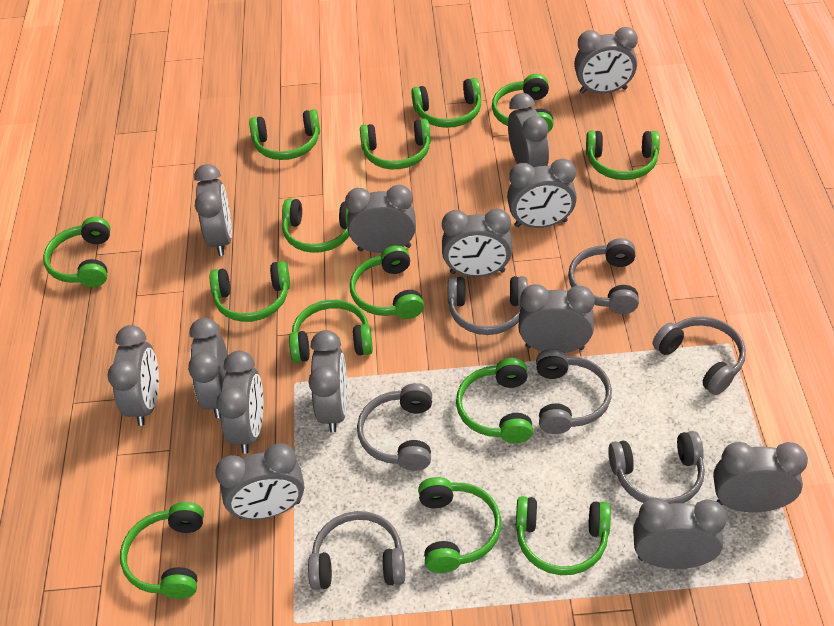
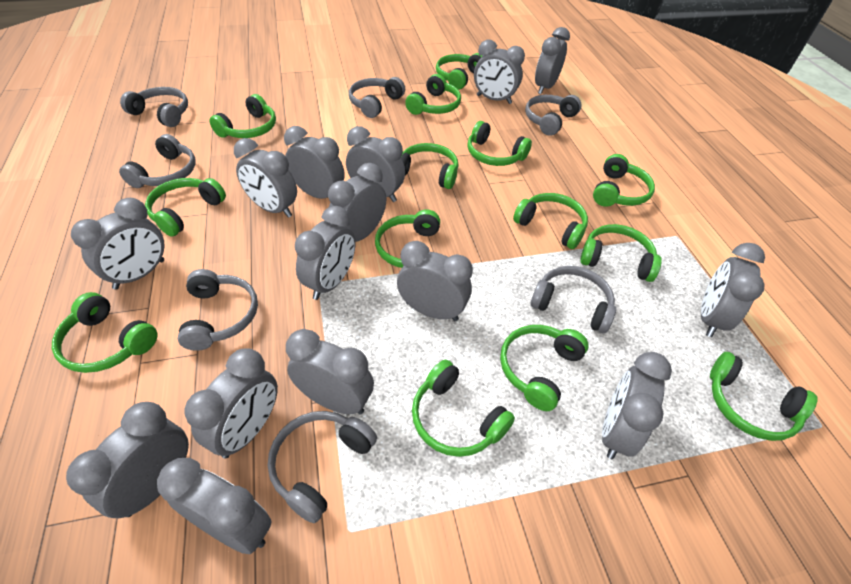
grey clock: [107,325,159,426] [188,318,228,418] [194,164,232,256] [215,443,304,519] [216,351,263,454] [308,330,347,433] [345,185,416,253] [442,209,512,277] [507,159,577,228] [508,93,549,167] [519,284,595,353] [574,27,638,94] [633,498,727,569] [713,442,808,512] = 14 -> [66,402,189,518] [71,198,165,290] [157,458,272,554] [184,348,278,458] [234,138,297,218] [284,126,345,199] [286,329,374,415] [295,206,356,300] [328,163,386,242] [346,126,405,202] [397,241,473,321] [474,40,525,104] [535,27,570,94] [602,352,672,459] [701,243,765,337] = 15

